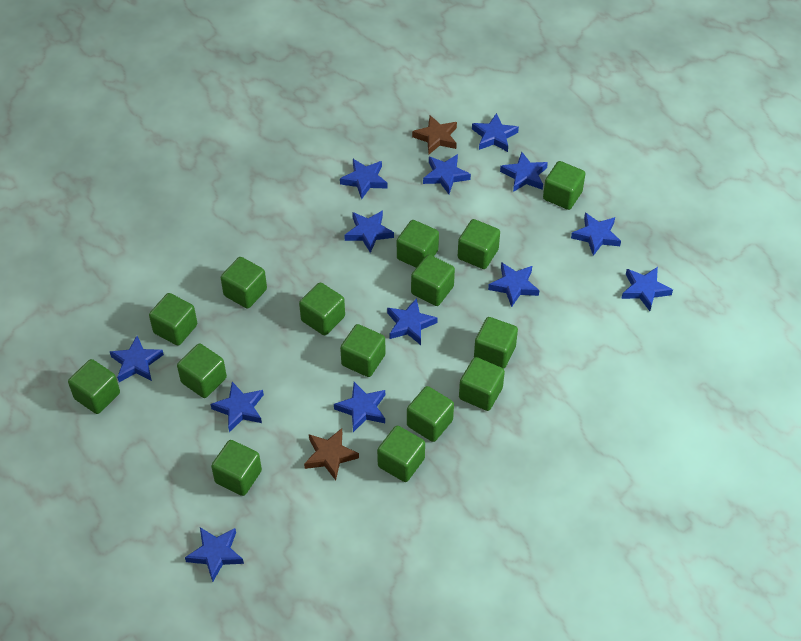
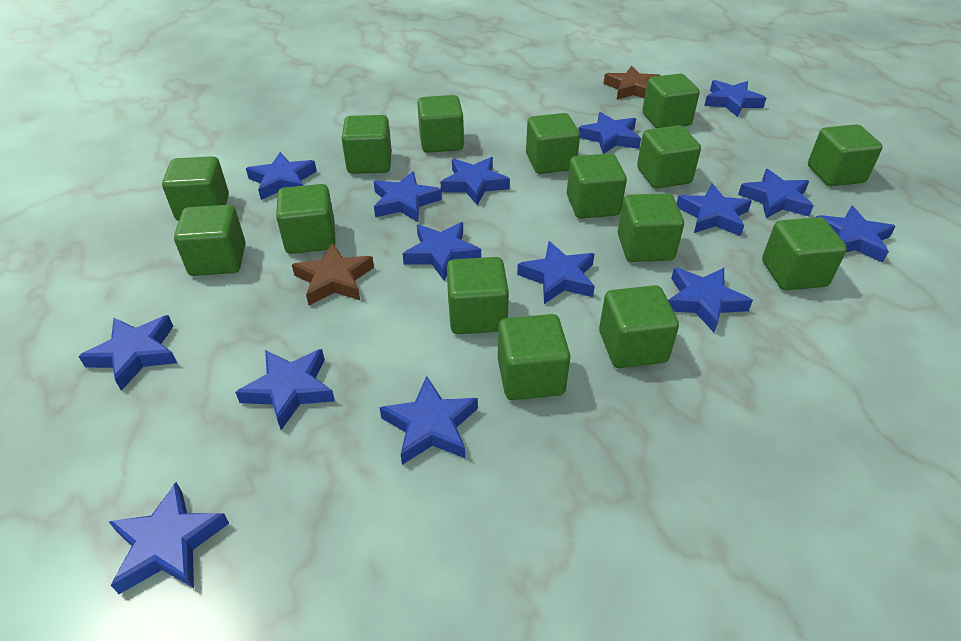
blue star: [110,336,164,382] [185,527,244,582] [211,382,264,432] [334,382,385,432] [340,159,388,200] [344,210,394,253] [387,298,438,345] [423,154,471,194] [472,113,519,152] [488,262,539,307] [500,152,548,192] [571,213,621,256] [621,267,673,311] = 13 -> [78,315,177,391] [108,482,229,594] [235,349,335,430] [246,152,317,200] [374,171,442,222] [379,376,478,465] [403,222,481,280] [441,157,510,205] [517,241,595,304] [578,112,641,154] [668,268,753,332] [677,184,752,236] [704,80,766,117] [738,169,814,218] [816,206,896,263] = 15

